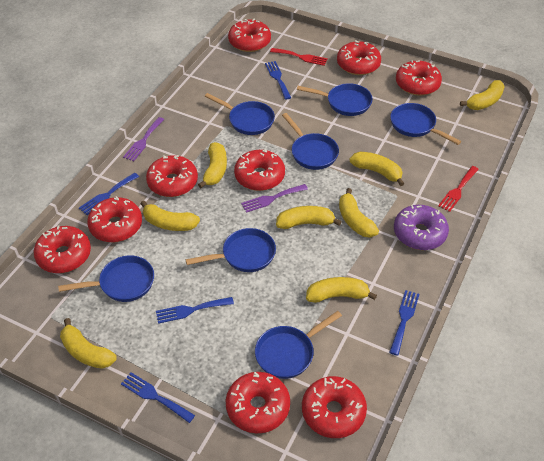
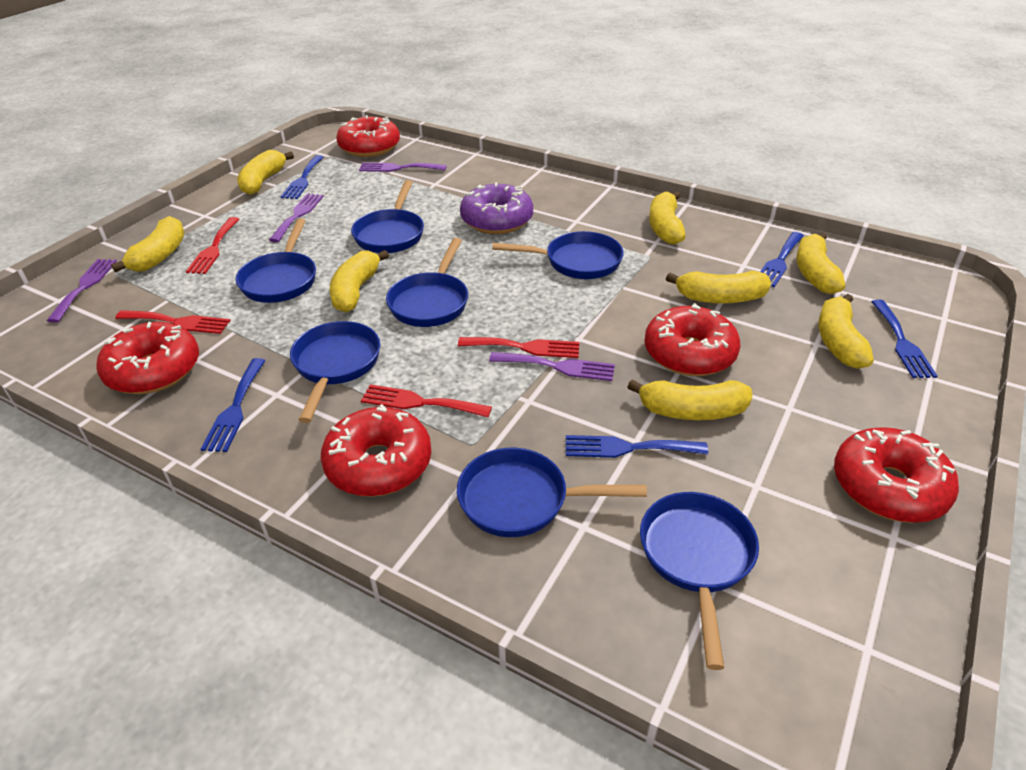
purple fork: [123,117,164,161] [241,184,308,213] = 2 -> [47,259,117,323] [269,193,324,242] [359,162,447,172] [489,352,615,381] = 4
red donut: [34,226,91,273] [87,196,142,242] [146,155,198,197] [226,372,290,433] [228,19,271,52] [234,149,285,191] [302,376,367,438] [337,40,381,75] [396,60,442,96] = 9 -> [96,322,199,394] [321,404,431,497] [336,115,400,157] [644,303,740,376] [834,427,959,523] = 5
red fork: [270,48,328,66] [438,166,479,212] = 2 -> [115,310,231,334] [186,217,239,274] [361,384,492,417] [458,337,579,358] = 4

